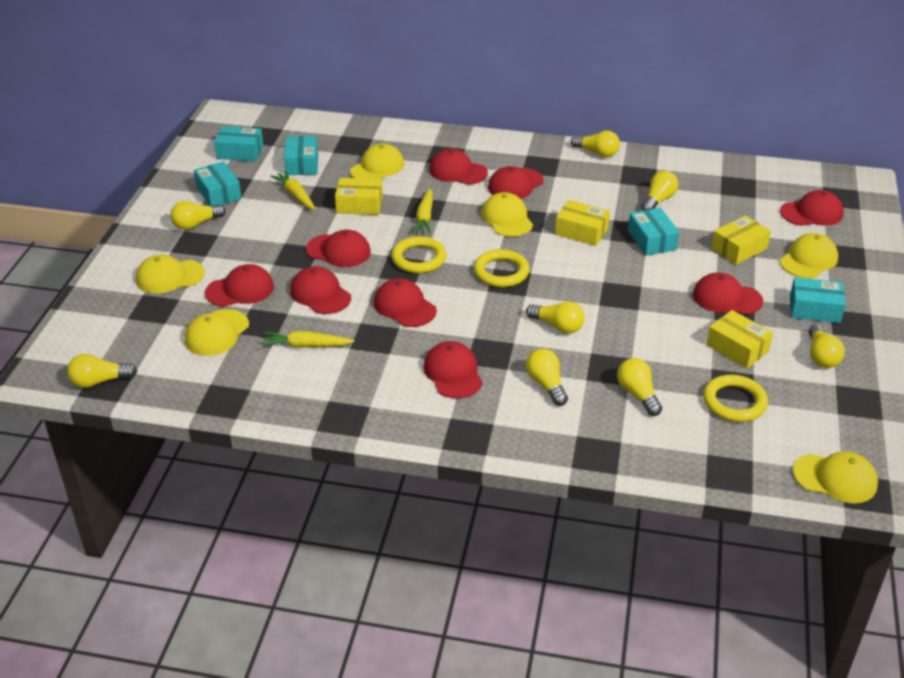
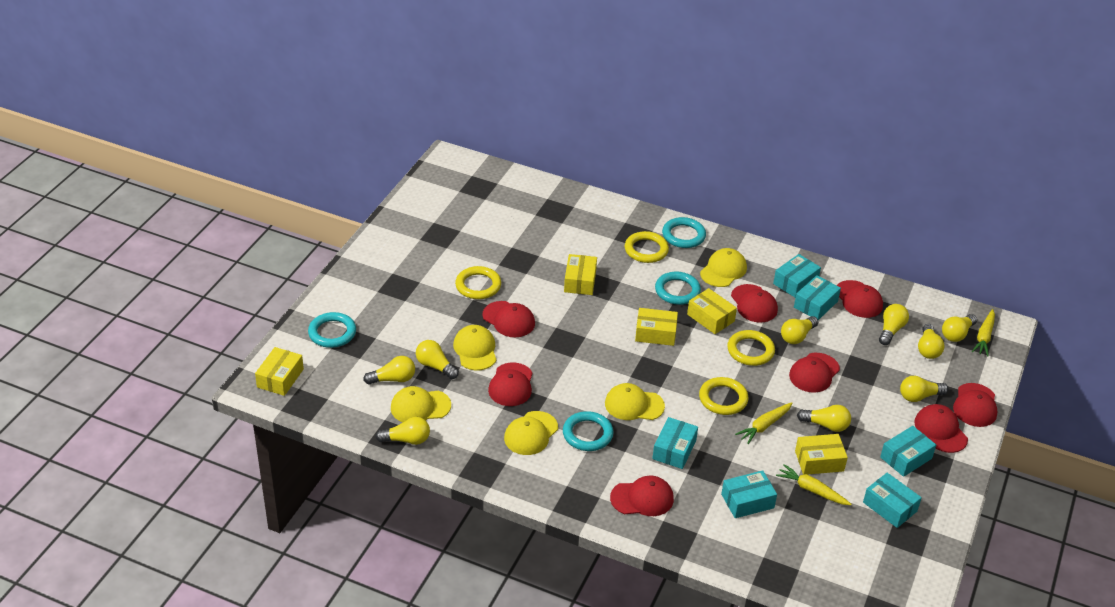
red cap: [205,264,274,307] [290,266,351,314] [306,230,371,267] [374,278,437,327] [423,341,483,398] [429,149,488,185] [488,166,544,199] [693,273,763,315] [780,190,844,226] = 9 -> [482,301,535,337] [488,362,533,406] [610,475,674,516] [731,284,778,323] [789,353,840,393] [837,280,883,318] [914,404,968,453] [953,383,998,427] = 8
turquoise box: [194,162,242,206] [214,126,263,161] [284,136,318,175] [628,208,680,256] [790,277,846,323] = 5 -> [652,417,698,469] [721,470,777,518] [773,254,821,298] [794,275,841,320] [863,473,922,528] [880,426,936,477] = 6
turquoise ring: none = 0 -> [308,312,356,348] [563,411,614,451] [655,272,701,305] [662,217,706,248] = 4
yellow box: [335,178,383,215] [555,200,610,246] [706,310,773,368] [711,215,771,265] = 4 -> [255,347,304,396] [564,254,597,295] [635,308,678,346] [687,288,737,334] [795,434,848,475] = 5
yellow cap: [136,255,205,294] [185,309,249,356] [350,143,404,179] [481,192,533,237] [780,233,838,278] [793,451,878,504] = 6 -> [391,386,451,422] [453,325,496,370] [504,411,558,455] [605,383,665,420] [700,248,747,287] = 5
yellow light bulb: [67,354,137,388] [170,201,225,230] [526,301,585,334] [526,349,568,406] [571,130,620,157] [617,358,662,416] [641,171,679,210] [808,324,845,368] = 8 -> [363,356,415,385] [376,417,430,445] [416,340,459,379] [781,316,818,344] [797,405,851,432] [879,304,909,345] [900,376,948,402] [918,324,945,359] [942,314,977,342] = 9
yellow ring: [391,236,447,273] [474,249,530,287] [703,375,768,422] = 3 -> [455,266,501,299] [625,231,669,263] [699,377,749,415] [727,330,775,366] = 4

